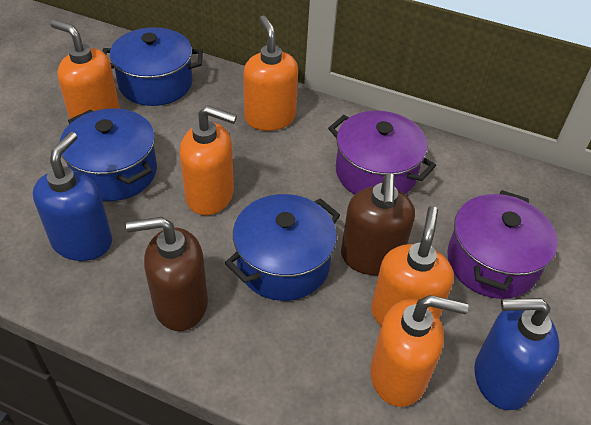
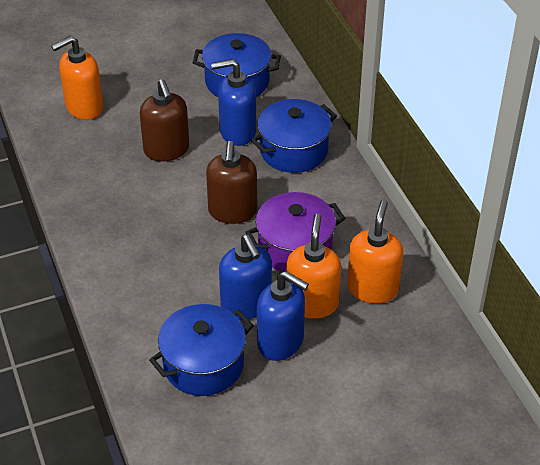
blue soap dispenser: [33,132,112,261] [474,298,560,410] = 2 -> [211,59,256,146] [219,235,272,320] [257,271,309,361] = 3
orange soap dispenser: [50,20,120,119] [179,105,237,215] [243,16,298,131] [370,295,468,407] [371,206,454,326] = 5 -> [51,36,103,120] [287,214,341,319] [347,200,403,304] = 3
purple pot: [328,111,436,195] [447,190,558,299] = 2 -> [245,192,345,272] = 1

